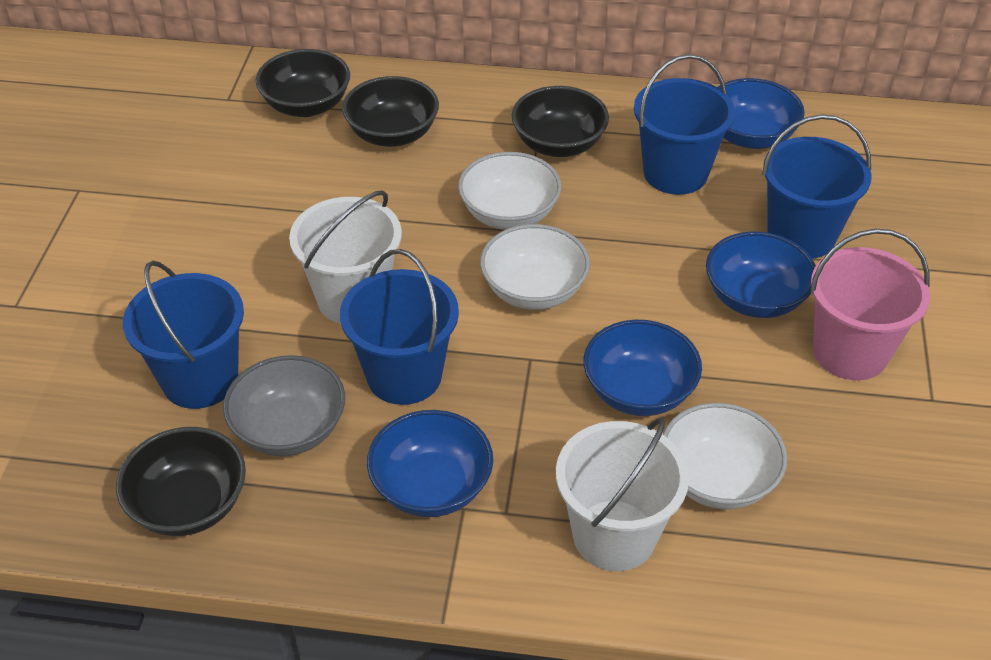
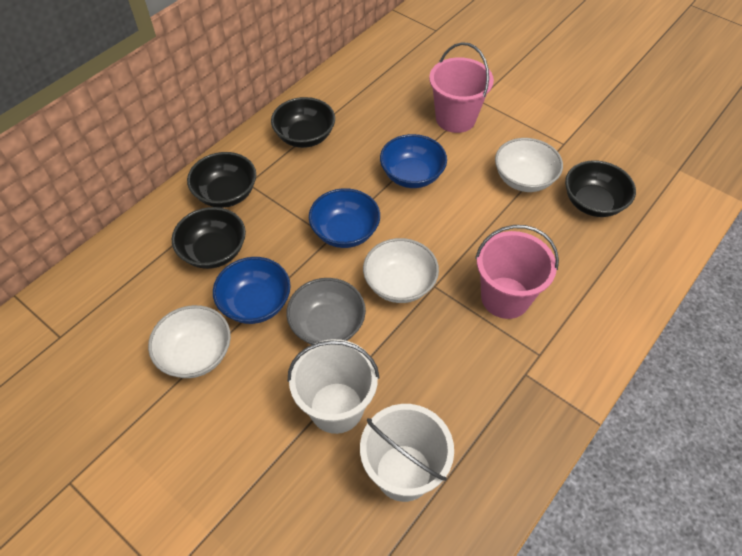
blue bowl: [367,410,493,517] [584,320,702,416] [706,232,816,318] [717,78,805,149] = 4 -> [213,257,291,324] [309,188,380,248] [380,134,447,188] = 3
blue bucket: [123,261,244,409] [340,249,459,405] [634,54,735,195] [762,114,872,259] = 4 -> none = 0
pink bucket: [810,229,930,380] = 1 -> [429,42,494,133] [475,225,559,319] = 2

